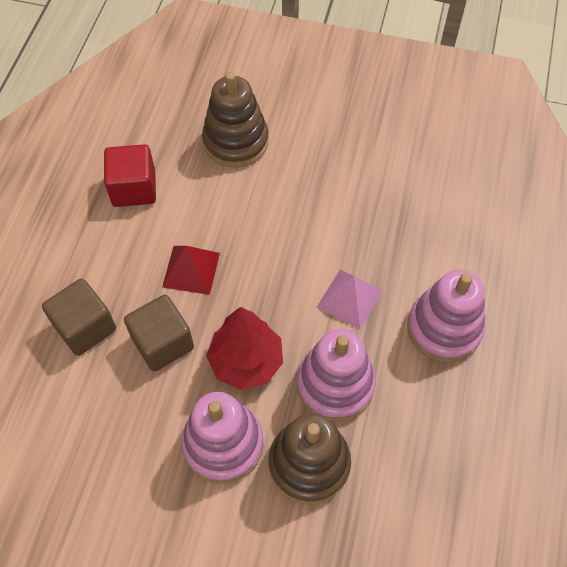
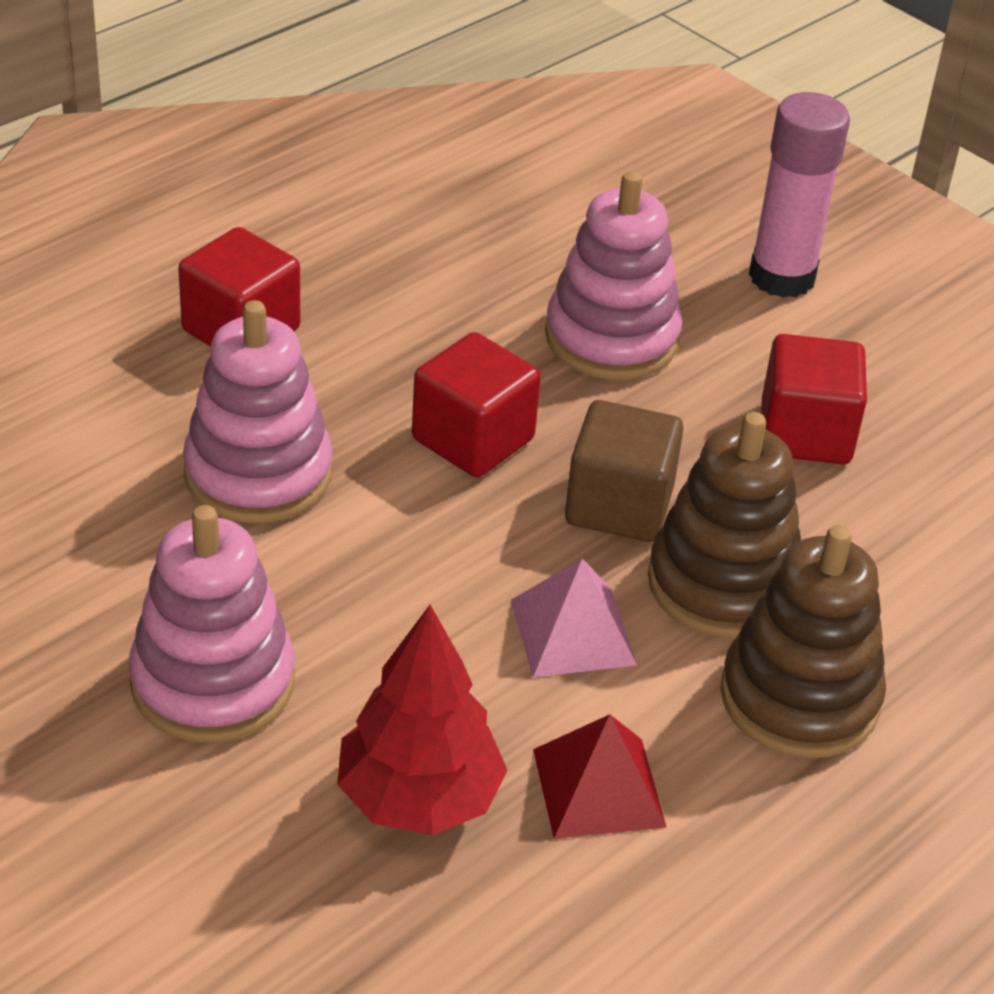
brown cube: [42,279,116,356] [124,295,194,372] = 2 -> [565,400,684,542] = 1
pink glue stick: none = 0 -> [749,92,850,298] = 1
red cube: [104,144,156,207] = 1 -> [178,227,300,347] [412,332,541,477] [761,334,867,464] = 3

